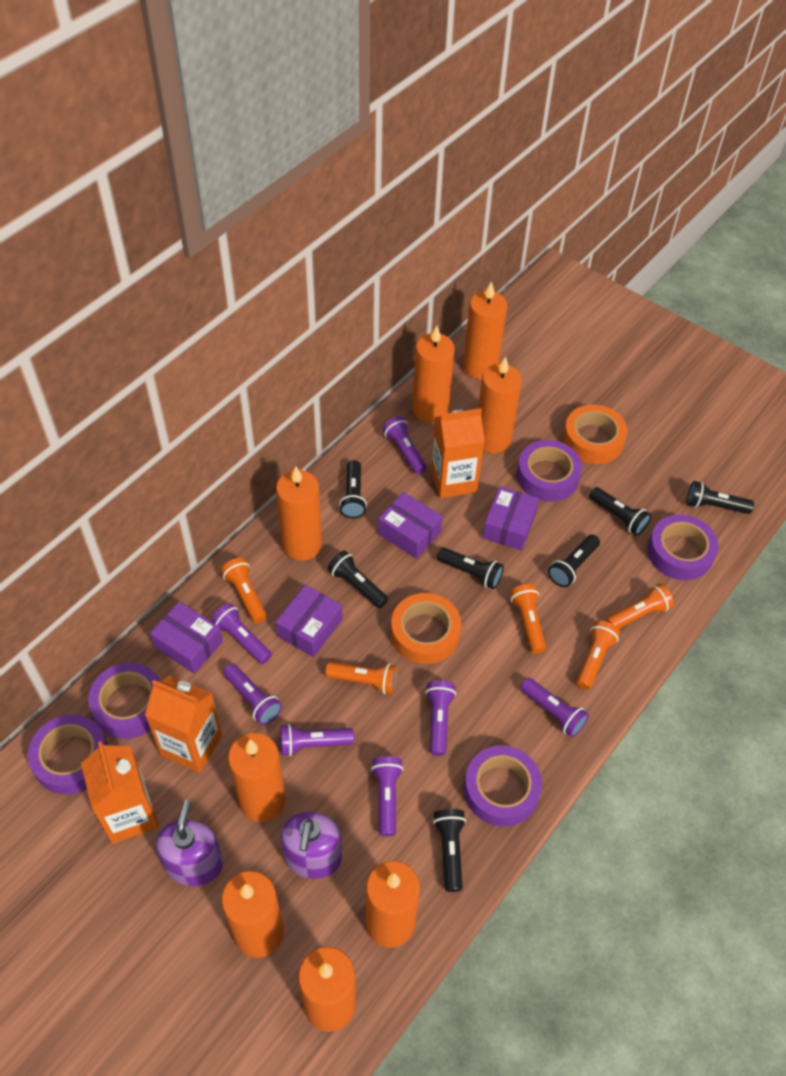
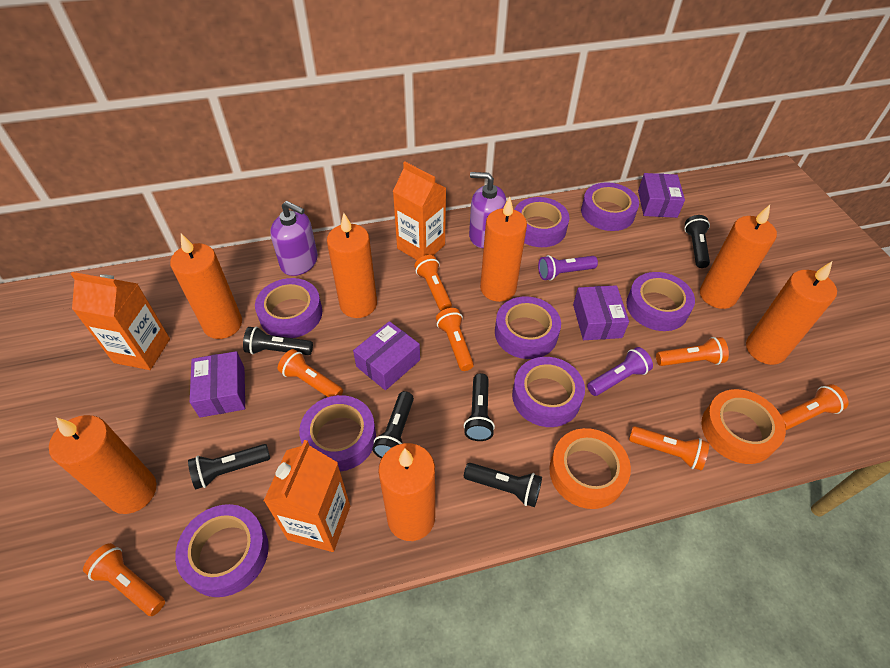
black flashlight: [327,550,388,608] [339,460,367,518] [433,809,466,892] [437,547,504,589] [548,534,600,587] [589,487,651,536] [687,481,754,514] = 7 -> [188,444,270,489] [243,327,313,355] [372,391,414,459] [464,373,495,441] [464,463,542,507] [684,215,710,268] = 6
orange candle: [221,871,284,958] [228,733,286,822] [276,466,322,561] [298,947,356,1032] [366,861,420,948] [412,326,455,423] [463,281,507,379] [478,356,522,453] = 8 -> [49,415,156,514] [170,234,242,339] [327,213,377,318] [378,443,435,541] [480,197,527,302] [700,205,777,309] [746,261,837,365] = 7
orange flashlight: [221,558,267,623] [325,662,398,694] [510,584,546,654] [576,620,620,690] [606,583,674,629] = 5 -> [83,543,165,616] [278,349,343,397] [414,255,452,311] [436,308,474,371] [629,426,709,470] [656,337,729,366] [780,384,849,430] = 7
purple flashlight: [211,603,272,664] [223,663,282,725] [280,724,354,756] [371,756,403,836] [382,416,426,474] [425,680,456,756] [521,678,589,737] = 7 -> [538,255,598,281] [587,347,653,396] = 2
purple tape: [28,715,108,795] [88,663,160,739] [464,746,542,827] [517,440,582,502] [647,514,718,580] = 5 -> [175,504,269,597] [255,278,322,338] [299,395,376,471] [495,297,561,359] [512,357,585,427] [514,197,569,247] [581,182,639,231] [626,272,695,331] = 8

